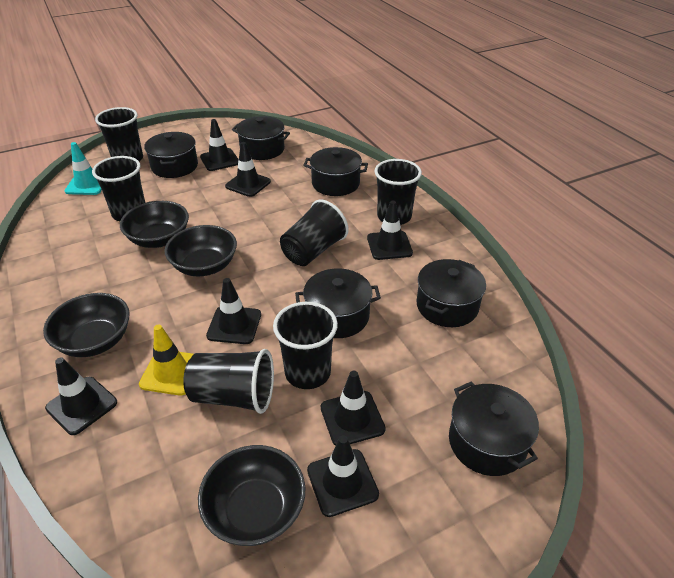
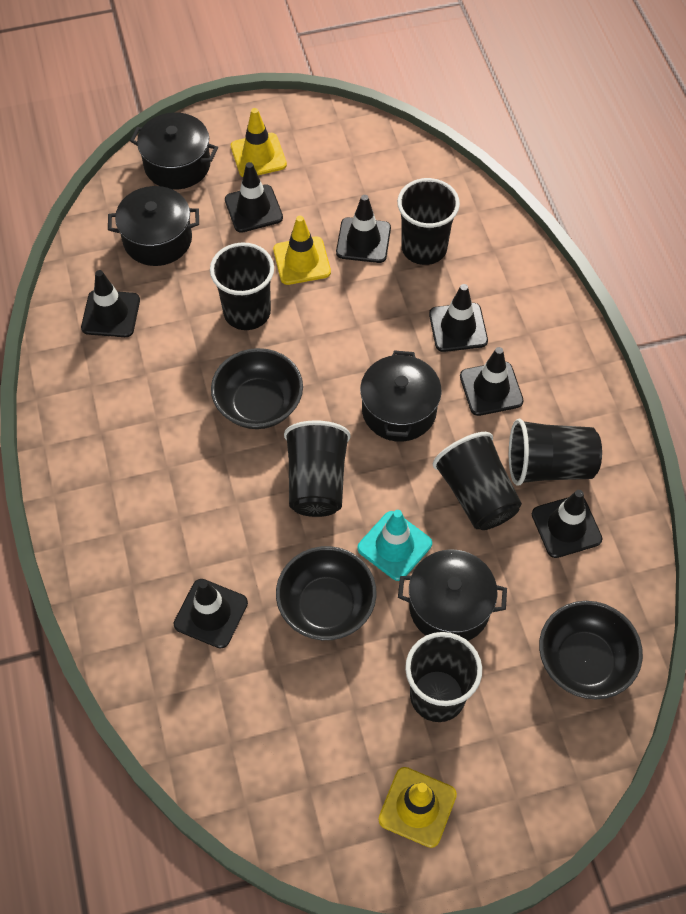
black bowl: [43,293,130,357] [120,201,189,248] [164,225,237,276] [198,445,306,546] = 4 -> [211,348,303,429] [276,546,377,640] [539,601,643,699] = 3
black pot: [144,132,198,178] [232,116,290,160] [295,268,381,338] [303,147,368,196] [417,259,486,327] [449,382,539,476] = 6 -> [108,186,199,266] [130,113,218,189] [360,350,442,442] [398,550,507,641] = 4
yellow traffic cone: [139,325,194,395] = 1 -> [231,108,287,177] [273,216,331,285] [378,767,457,848] = 3

